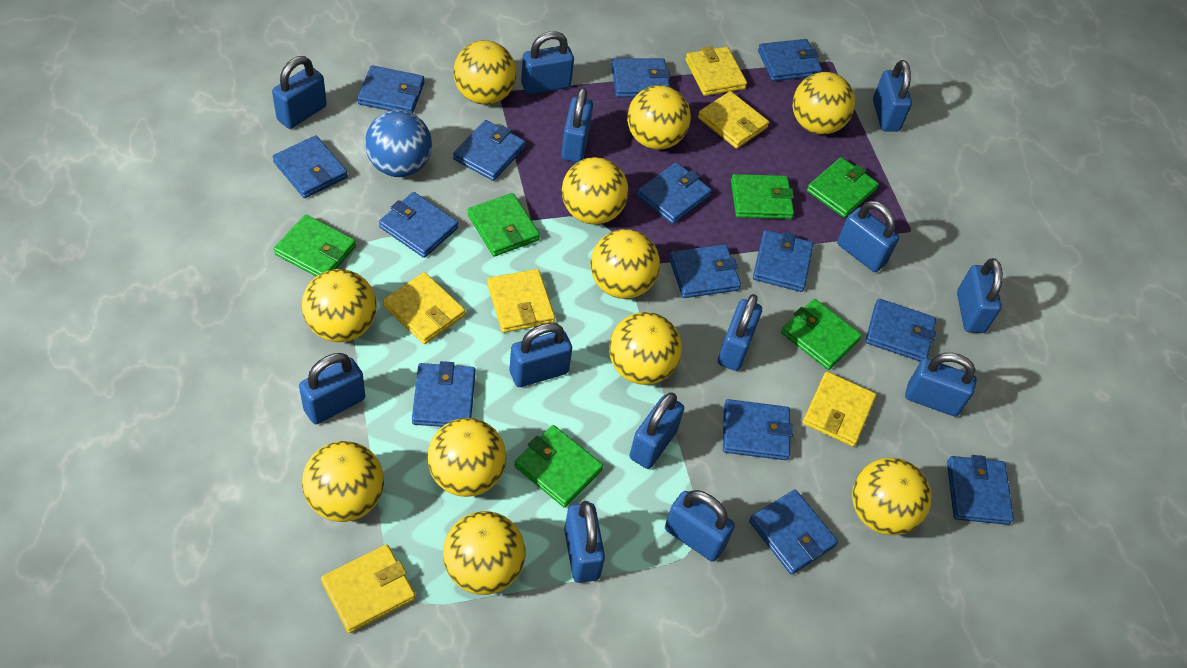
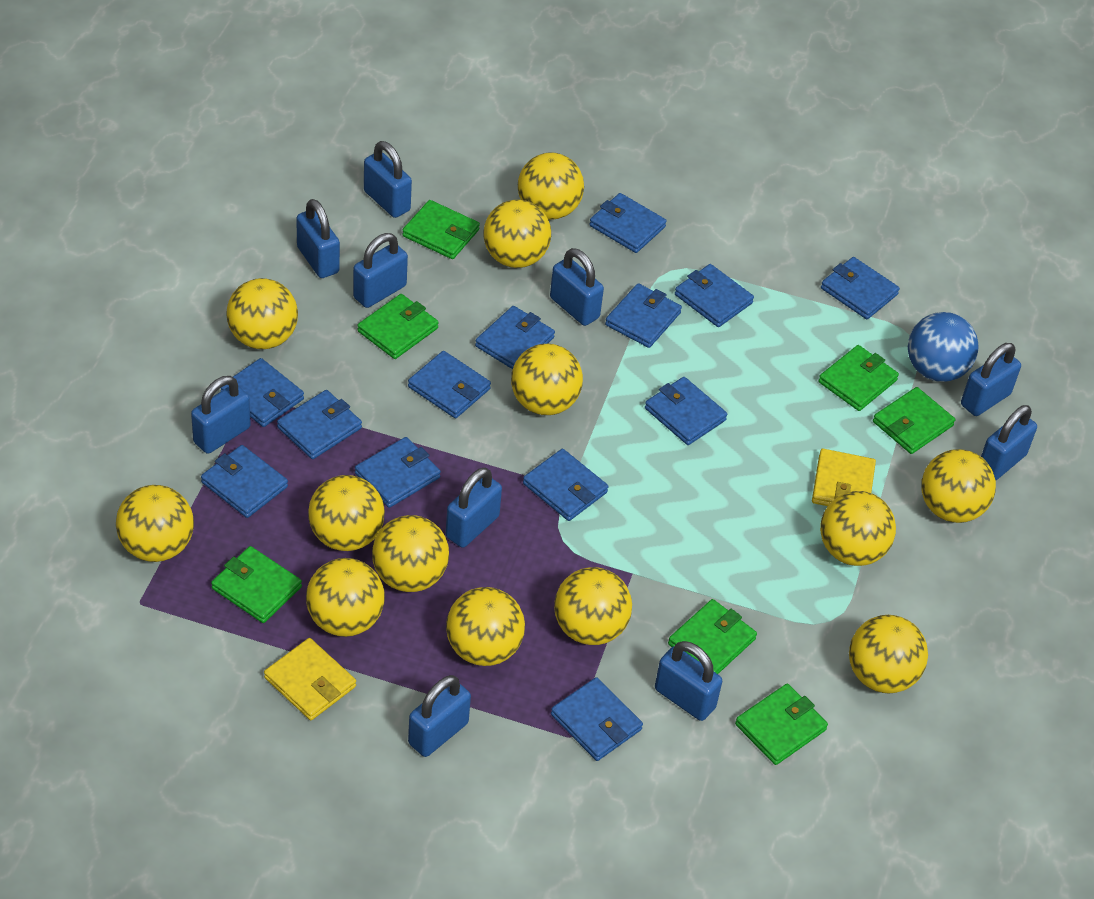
blue padlock: [272,56,327,129] [299,353,365,424] [509,323,572,387] [521,31,574,94] [561,87,593,162] [564,501,605,583] [630,392,685,469] [665,490,735,562] [718,294,762,371] [837,201,899,272] [873,60,912,132] [905,353,977,417] [957,258,1003,333] = 13 -> [191,376,251,454] [296,199,340,278] [353,233,408,308] [364,141,412,218] [408,675,471,757] [446,467,502,548] [550,248,604,326] [655,641,722,721] [961,343,1021,416] [981,405,1037,480] = 10
blue wallet: [273,135,348,198] [357,65,425,114] [379,192,458,258] [412,361,475,427] [453,120,526,181] [611,58,670,97] [637,162,712,224] [669,245,741,298] [723,399,793,460] [749,489,838,575] [753,230,813,292] [758,39,822,81] [865,299,936,362] [947,455,1014,525] = 14 -> [201,445,288,518] [220,358,304,427] [277,390,362,459] [355,437,441,508] [408,351,491,418] [475,306,555,369] [523,449,608,521] [551,677,643,761] [589,193,667,253] [605,283,682,348] [645,377,727,445] [675,264,754,327] [821,257,900,319] = 13
green wallet: [274,214,356,276] [468,193,540,256] [514,425,603,508] [731,174,794,219] [781,299,862,370] [807,157,879,218] = 6 -> [211,546,302,623] [357,294,439,359] [402,200,480,259] [668,599,757,674] [735,684,828,765] [818,345,899,411] [873,387,955,454] = 7
yellow ball: [302,269,377,342] [302,441,384,522] [427,418,506,497] [443,511,526,595] [453,40,516,105] [562,157,628,224] [591,229,660,299] [609,312,682,385] [627,85,691,150] [793,72,855,135] [852,458,932,535] = 11 -> [116,485,194,562] [226,278,298,349] [306,558,385,637] [308,475,385,551] [372,515,449,592] [446,587,525,666] [483,200,551,268] [511,344,583,415] [518,152,584,220] [554,567,632,645] [820,491,896,566] [849,615,928,693] [921,449,996,523] = 13
yellow wallet: [321,544,415,633] [383,272,465,344] [487,269,555,333] [685,46,747,96] [698,91,769,149] [803,372,876,447] = 6 -> [264,638,356,720] [812,449,876,506] = 2

